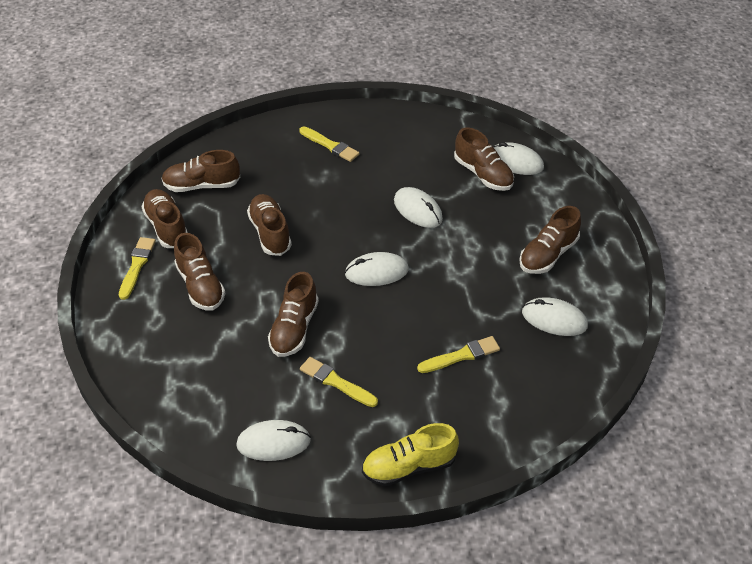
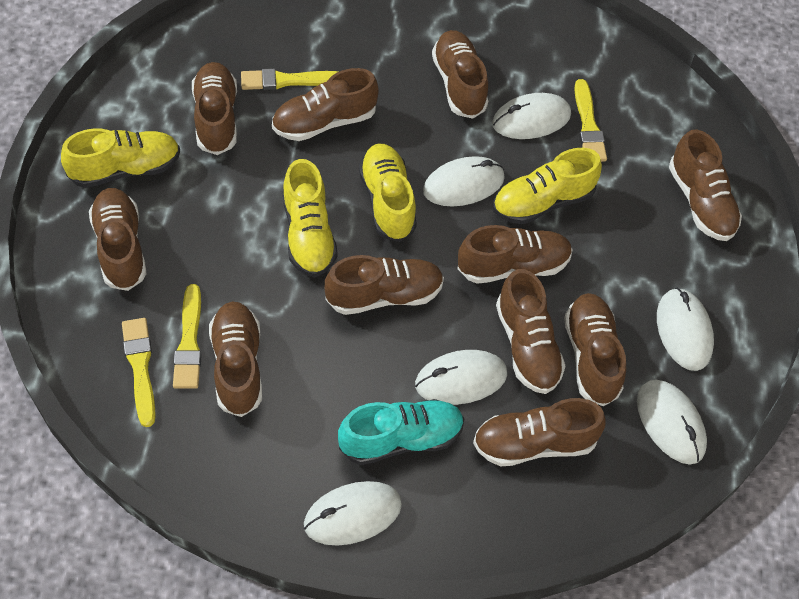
brown shoe: [141,189,188,248] [161,150,240,192] [174,233,225,311] [247,194,292,256] [268,272,319,357] [454,128,514,191] [519,206,581,274] = 7 -> [89,188,147,291] [192,62,237,155] [209,302,262,417] [272,68,379,141] [325,255,444,315] [432,30,488,119] [457,225,573,284] [473,398,605,467] [496,269,566,394] [564,293,626,407] [669,130,742,241] = 11
turquoise shoe: none = 0 -> [338,399,464,465] = 1
white mouse: [236,420,311,461] [345,252,409,286] [394,187,443,228] [493,142,544,175] [522,297,588,336] = 5 -> [304,481,402,546] [415,350,507,405] [423,156,505,206] [492,93,571,139] [637,380,707,464] [657,288,714,371] = 6
yellow shoe: [362,423,459,486] = 1 -> [61,128,180,188] [283,159,337,277] [359,143,417,242] [493,148,602,224] = 4

